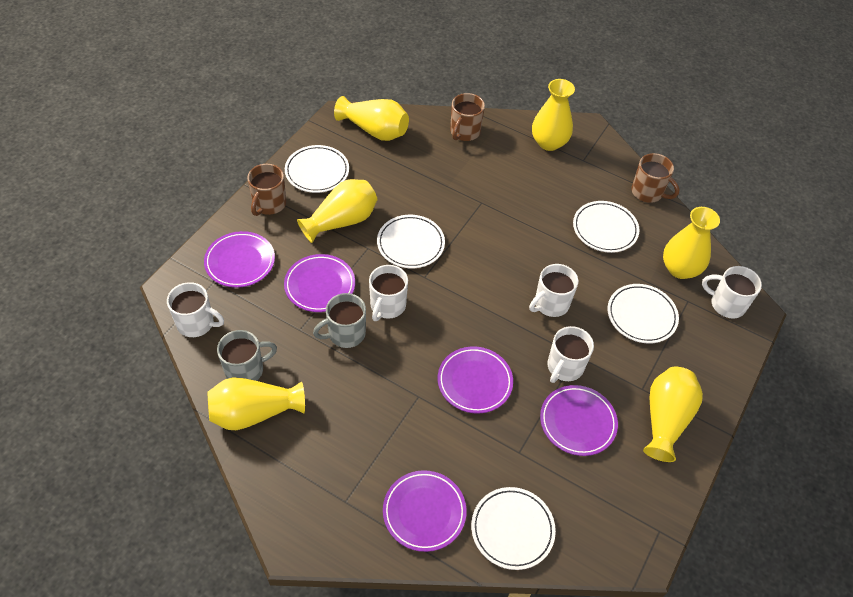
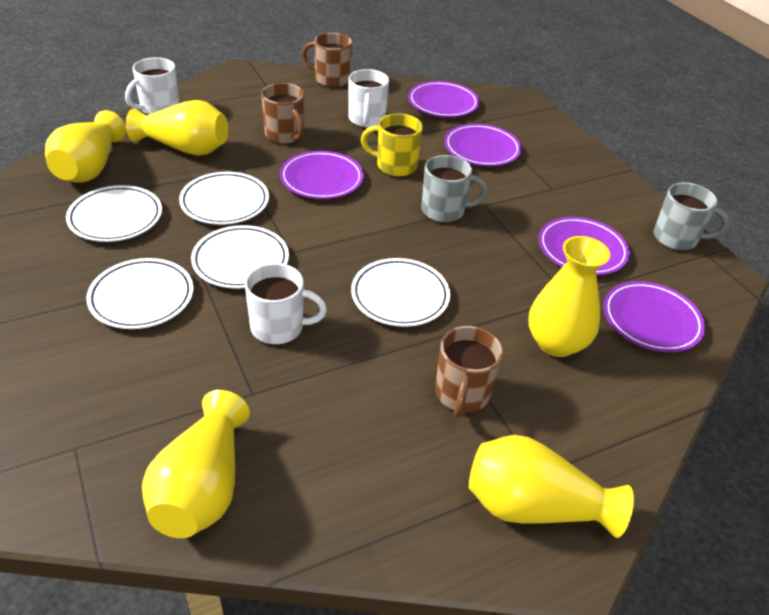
white mug: [167,282,224,337] [369,265,408,321] [529,264,578,317] [547,326,594,383] [702,266,762,319] = 5 -> [125,57,179,115] [245,263,327,344] [348,69,389,128] = 3
yellow mug: none = 0 -> [361,113,423,177] = 1
yellow vase: [207,377,305,430] [297,179,377,243] [334,96,409,141] [532,79,575,151] [643,367,703,462] [663,207,720,279] = 6 -> [45,110,126,183] [126,100,228,156] [142,390,250,538] [469,435,634,538] [528,236,610,357] = 5

